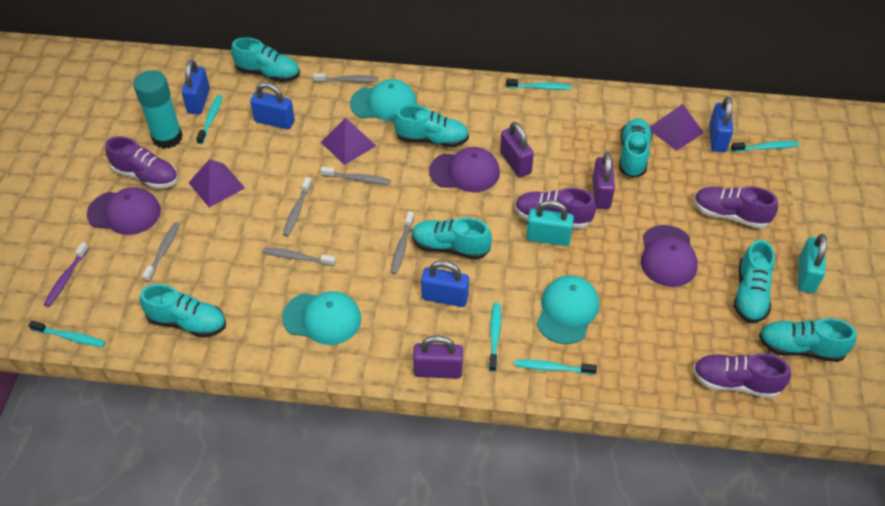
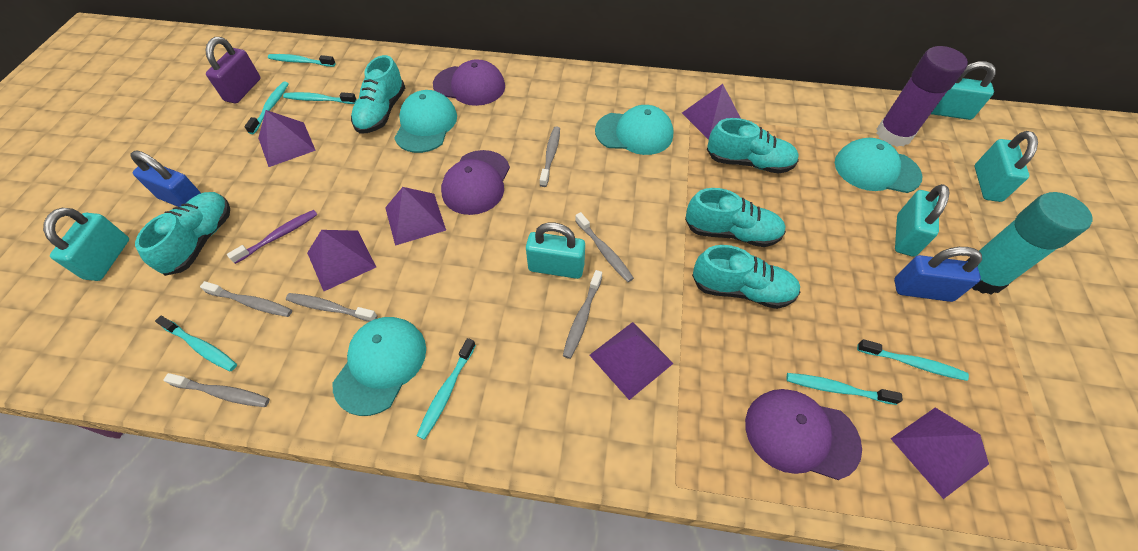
blue padlock: [182,60,210,114] [250,82,295,130] [421,260,469,307] [709,97,733,152] = 4 -> [130,151,201,207] [894,247,982,302] = 2
purple glue stick: none = 0 -> [877,46,968,147] = 1
purple padlock: [413,335,463,379] [500,122,534,178] [592,152,615,209] = 3 -> [206,37,261,103] = 1
purple pyramid: [189,159,245,207] [321,117,376,165] [650,104,704,151] = 3 -> [258,110,316,167] [307,230,376,291] [385,187,446,246] [589,322,674,400] [682,84,741,140] [890,408,989,499] = 6
purple shoe: [105,136,178,189] [515,188,596,229] [693,353,791,399] [694,187,778,229] = 4 -> none = 0
turquoise cap: [282,291,361,345] [350,79,417,121] [537,275,599,344] = 3 -> [333,317,426,416] [394,90,457,153] [595,105,673,155] [835,138,922,193] = 4
turquoise padlock: [526,200,574,246] [798,234,827,293] = 2 -> [43,208,129,281] [526,222,585,279] [895,184,950,257] [931,61,996,120] [974,131,1038,202] = 5
turquoise shoe: [140,284,226,338] [231,37,300,82] [394,105,469,147] [412,218,492,259] [619,118,653,178] [734,240,775,323] [759,318,857,362] = 7 -> [135,192,230,276] [351,55,405,134] [685,188,786,247] [692,245,800,309] [707,118,799,174] = 5
turquoise toothbrush: [28,321,106,347] [196,95,223,144] [489,303,501,372] [506,79,571,90] [514,360,597,375] [731,141,799,152] = 6 -> [155,316,237,371] [244,81,289,134] [268,54,336,67] [283,92,357,104] [417,338,476,440] [786,373,903,405] [857,339,969,381] = 7

